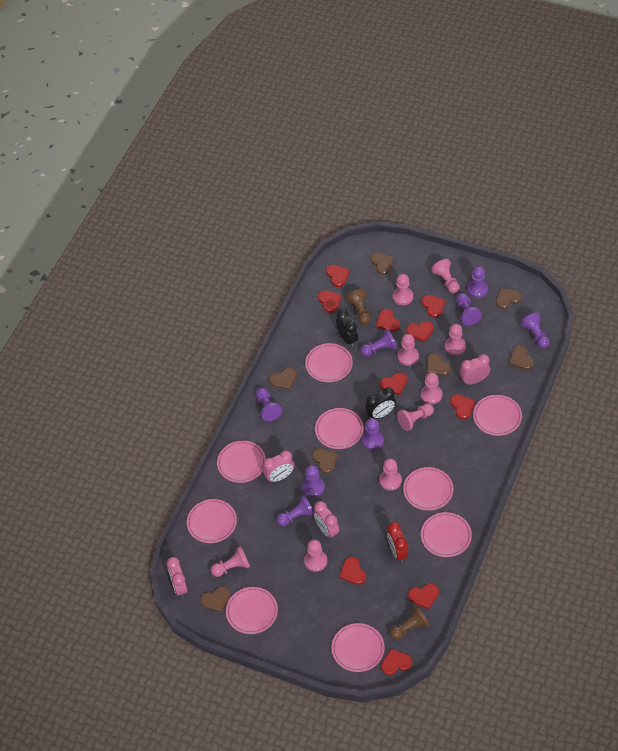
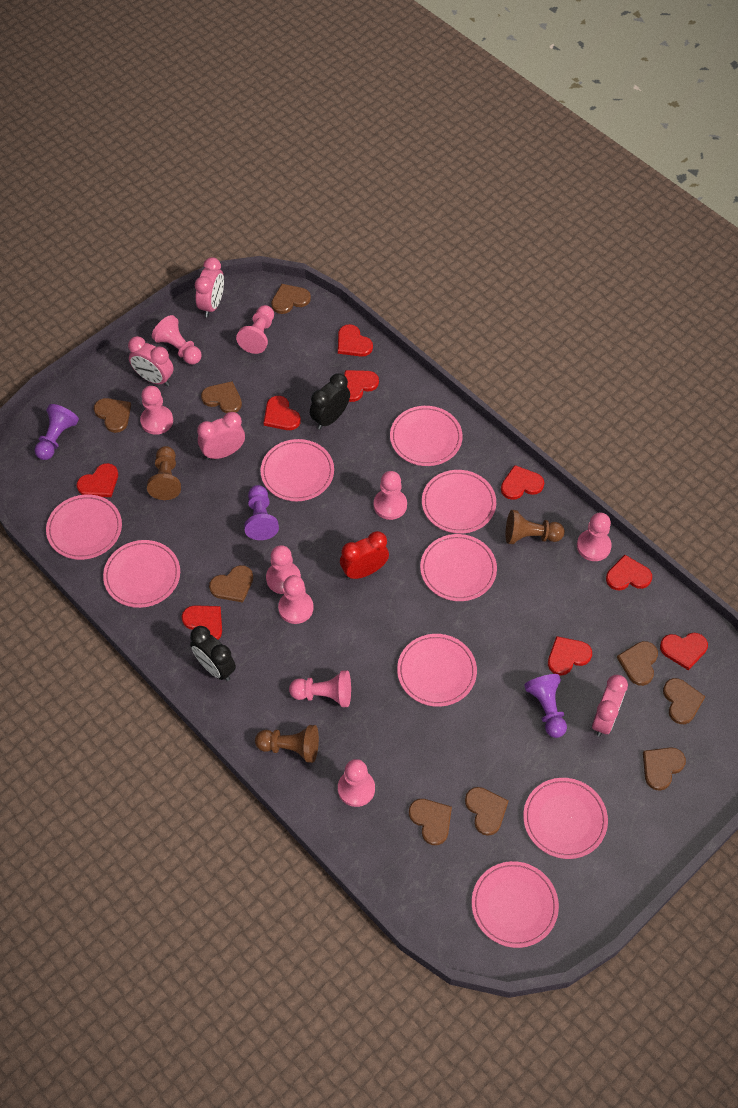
brown heart: [200,587,231,612] [269,368,297,390] [312,448,338,473] [370,253,394,275] [427,353,451,375] [496,288,522,309] [509,346,534,370] = 7 -> [94,398,131,433] [201,381,242,413] [209,565,253,602] [271,284,311,314] [409,799,452,845] [465,787,509,836] [617,641,658,686] [643,747,686,791] [663,678,706,724] = 9
brown pawn: [346,289,371,325] [390,605,430,640] = 2 -> [147,446,181,500] [255,725,319,763] [506,510,565,544] = 3
purple pawn: [256,388,282,421] [276,495,314,526] [302,465,325,497] [361,329,397,357] [362,418,384,450] [456,293,482,325] [467,266,488,298] [521,313,550,348] = 8 -> [34,404,79,460] [244,485,279,540] [524,674,567,738] = 3
red heart: [318,290,342,313] [326,265,350,287] [339,557,366,585] [376,309,400,332] [380,372,407,395] [381,649,412,675] [406,321,434,342] [408,584,439,609] [421,295,446,318] [450,394,475,419] = 10 -> [77,463,118,497] [182,605,222,640] [264,396,301,430] [338,324,373,357] [344,370,379,402] [501,465,544,500] [548,636,592,676] [606,555,652,591] [660,633,708,670] = 9

